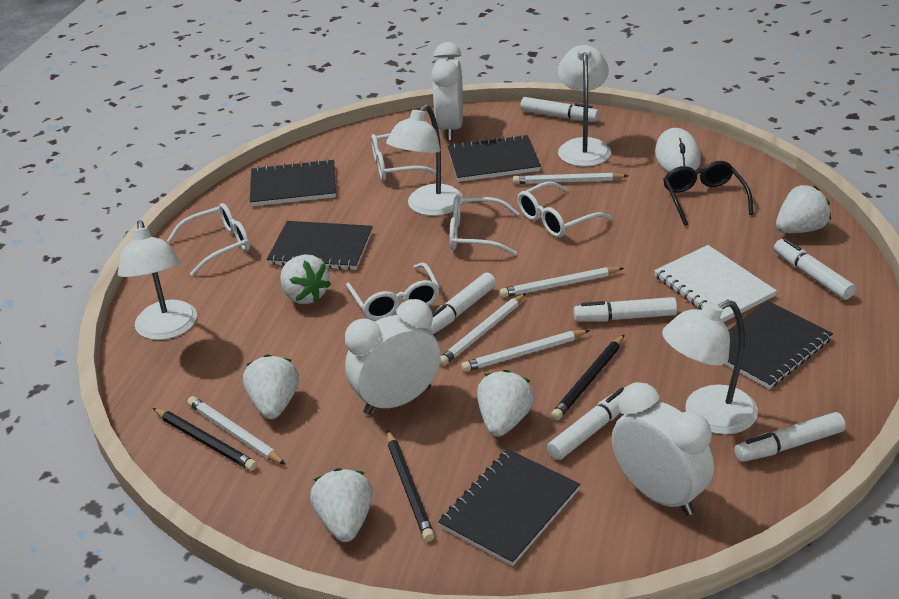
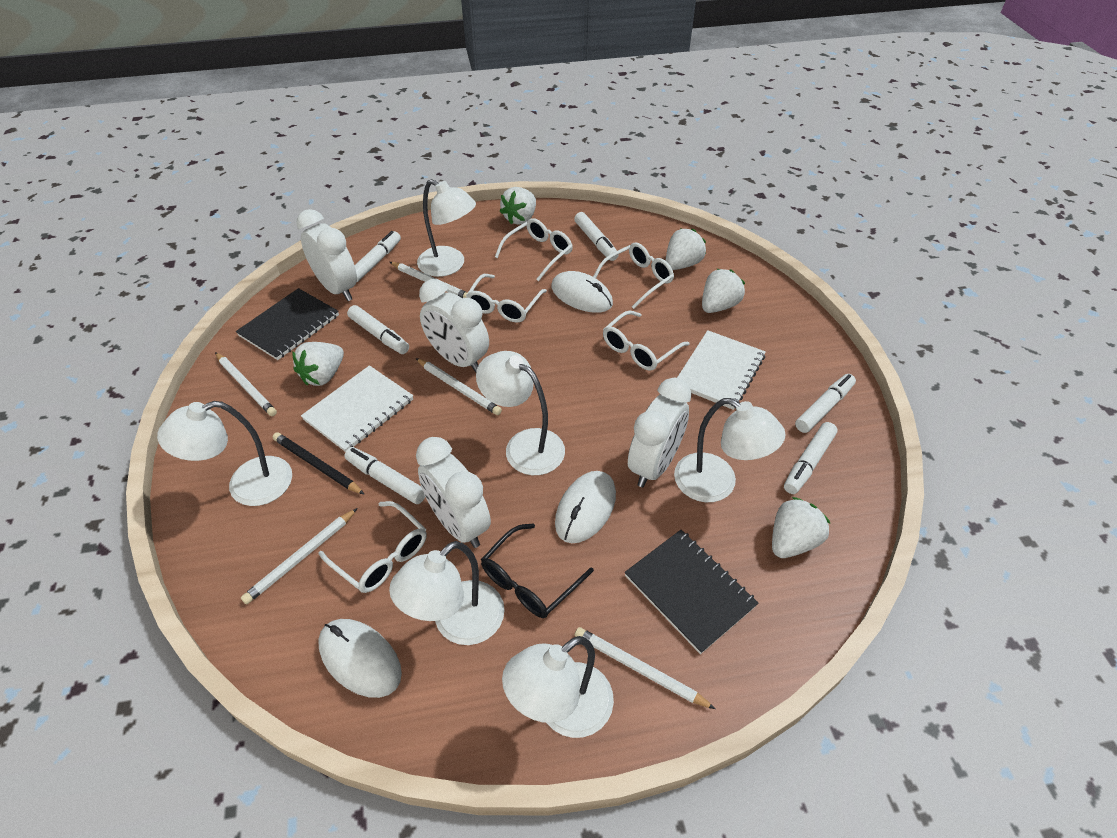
black notebook: [250,159,336,206] [267,221,373,270] [438,449,580,566] [448,134,541,182] [725,301,833,389] = 5 -> [236,288,339,360] [625,530,758,654] = 2
black pencil: [153,408,257,471] [387,430,435,541] [551,334,625,420] = 3 -> [273,432,365,495] = 1
white clock: [345,299,441,415] [431,42,463,140] [612,382,714,516] = 3 -> [296,209,357,301] [416,437,491,548] [419,279,489,372] [628,378,691,487] = 4
white lamp: [118,220,197,340] [386,104,463,216] [558,45,611,167] [662,300,758,434] = 4 -> [157,401,292,506] [389,541,505,645] [417,179,476,277] [476,351,565,475] [502,636,614,738] [674,398,786,502] = 6
white mouse: [655,128,701,172] = 1 -> [318,619,402,698] [551,271,613,313] [555,471,616,543] = 3
white notebook: [654,245,777,322] = 1 -> [301,365,413,452] [677,330,766,410] = 2

